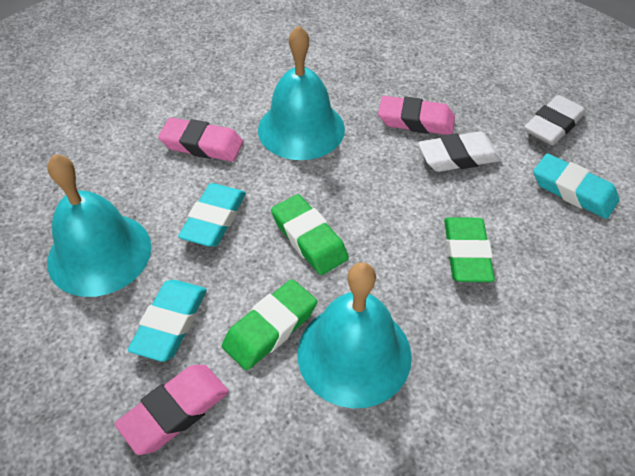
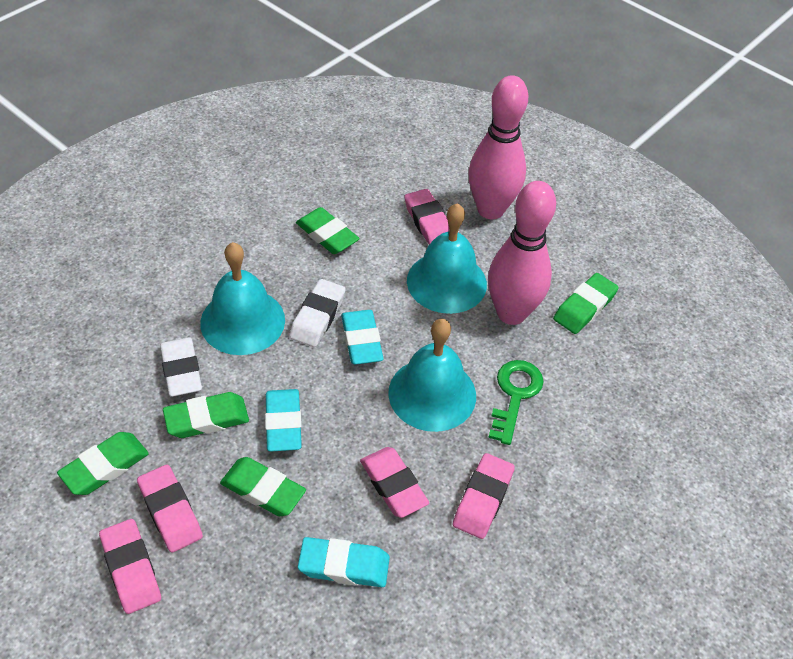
green eraser: [222,279,317,370] [271,194,349,275] [444,217,495,282] = 3 -> [57,432,149,495] [163,392,249,438] [220,457,306,516] [296,207,360,254] [553,273,619,334] = 5
green key: none = 0 -> [488,360,544,445] = 1
pink bowling pin: none = 0 -> [469,75,528,219] [488,181,556,325] = 2
pink eraser: [115,365,229,455] [158,118,243,162] [378,96,455,135] = 3 -> [99,519,161,614] [137,465,203,552] [360,447,429,518] [405,189,450,245] [453,453,515,539] = 5

